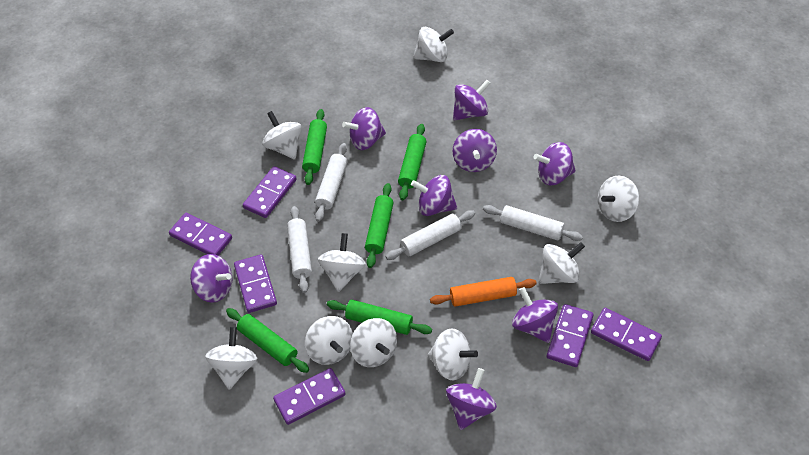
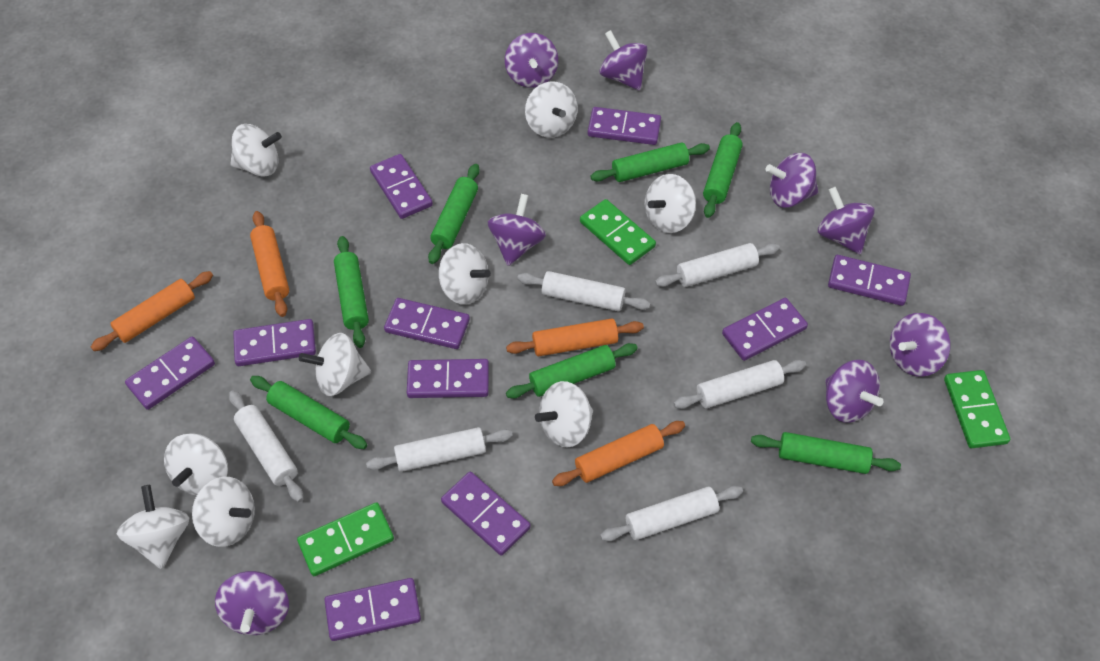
green domino: none = 0 -> [297,502,394,576] [580,199,656,265] [944,370,1010,448] = 3
green rolling pin: [226,308,309,373] [302,109,327,185] [327,300,432,335] [365,183,394,268] [398,124,427,200] = 5 -> [250,376,367,449] [334,236,369,348] [428,164,479,264] [506,343,638,399] [590,142,710,182] [703,122,743,218] [751,432,901,474] = 7
orange rolling pin: [430,277,537,307] = 1 -> [91,271,213,351] [250,211,289,317] [506,318,644,356] [552,421,685,486] = 4
purple domino: [169,213,232,255] [234,255,277,313] [243,166,296,218] [273,368,346,425] [547,304,594,367] [591,308,662,361] = 6 -> [125,336,215,410] [233,319,316,366] [324,578,421,641] [370,154,433,219] [384,298,470,349] [407,359,489,398] [441,472,531,556] [588,107,661,145] [722,298,808,361] [828,255,911,306] = 10
white rolling pin: [287,206,312,293] [315,143,347,222] [386,210,475,260] [483,205,583,241] = 4 -> [229,390,304,502] [366,427,513,472] [517,271,650,311] [600,486,743,541] [655,243,780,287] [673,360,806,409] = 6

